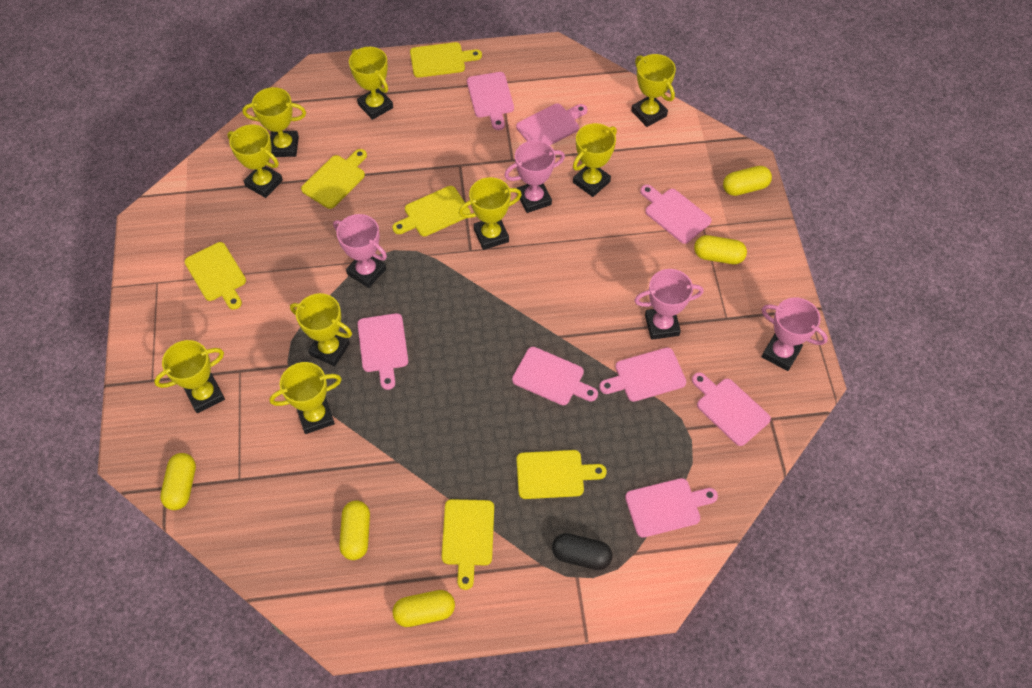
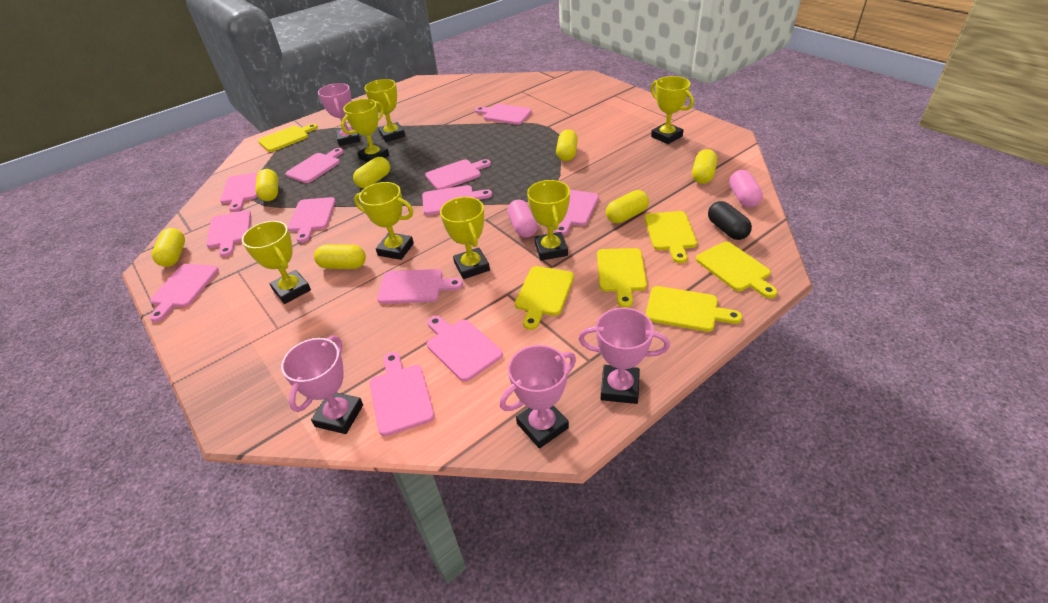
pink capsule: none = 0 -> [507,200,538,238] [729,170,763,207] = 2
pink cutting board: [358,313,408,390] [467,72,514,130] [512,347,598,405] [516,104,587,145] [599,347,686,402] [625,478,718,538] [640,185,712,244] [692,372,771,446] = 8 -> [150,264,219,322] [207,210,251,257] [220,172,258,212] [285,148,344,183] [288,197,336,243] [370,352,435,436] [377,269,463,304] [422,185,492,215] [425,159,491,190] [427,316,503,382] [475,104,532,125] [555,190,599,236] = 12
yellow capsule: [160,453,196,510] [339,500,370,560] [393,590,455,627] [694,235,747,264] [723,166,772,196] = 5 -> [152,228,185,267] [255,169,278,201] [314,244,366,269] [353,157,390,188] [556,129,578,161] [606,190,649,223] [692,149,717,184] = 7
yellow trophy: [154,340,225,413] [227,124,283,198] [242,87,306,157] [269,362,342,434] [290,293,352,366] [349,47,393,120] [459,177,522,250] [573,123,617,197] [631,54,676,127] = 9 -> [242,221,311,304] [341,99,389,162] [354,182,414,260] [364,79,405,142] [440,197,490,279] [527,180,570,261] [651,76,694,144] = 7

